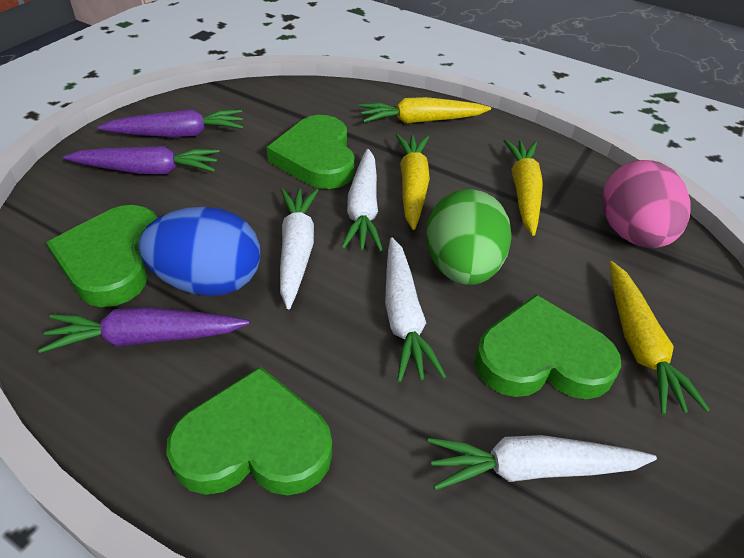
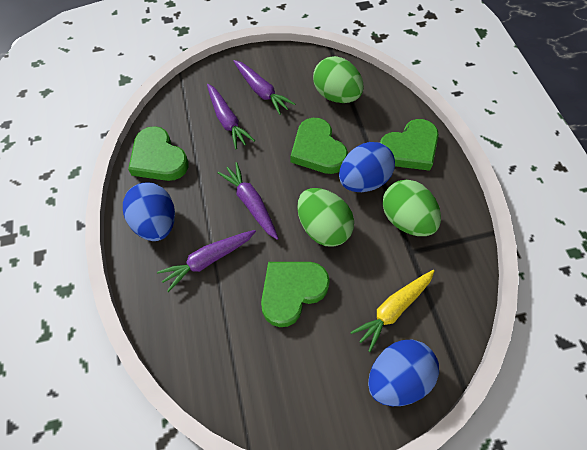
blue egg: [138,207,260,296] = 1 -> [123,182,175,241] [339,142,395,192] [368,339,439,406] = 3
green egg: [426,189,512,285] = 1 -> [297,188,354,247] [313,56,364,103] [382,180,441,236] = 3
pink egg: [602,160,691,248] = 1 -> none = 0
purple carrot: [38,307,249,353] [63,146,220,174] [97,109,244,137] = 3 -> [157,230,256,292] [207,84,255,150] [217,162,279,240] [234,60,295,115] = 4
white carrot: [280,188,318,309] [341,149,383,251] [385,237,447,382] [428,435,657,490] = 4 -> none = 0
yellow carrot: [359,97,491,124] [396,134,430,230] [503,139,543,236] [609,261,710,415] = 4 -> [350,270,434,352] = 1

